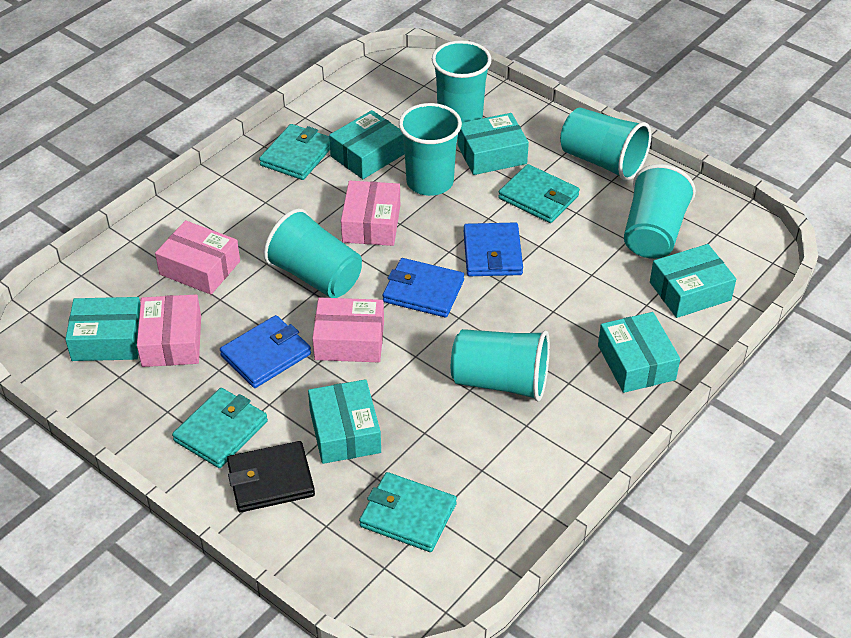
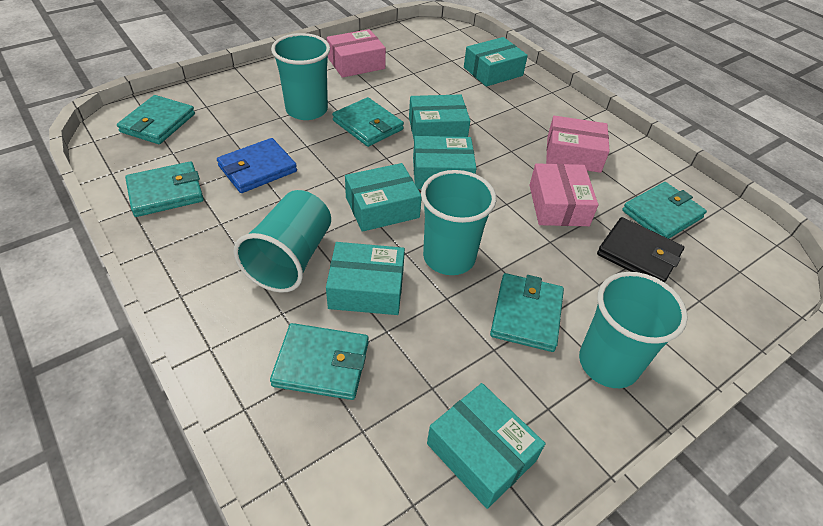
blue wallet: [220,315,311,388] [382,258,464,317] [464,222,523,276] = 3 -> [217,138,297,193] = 1
pink box: [137,294,201,367] [155,220,240,295] [312,297,384,362] [341,181,400,246] = 4 -> [327,29,386,78] [529,163,598,226] [546,116,610,173] = 3
turquoise cup: [264,208,362,298] [399,103,462,196] [432,41,492,123] [451,329,550,401] [560,108,652,181] [624,164,696,259] = 6 -> [233,190,331,293] [271,33,330,120] [421,170,496,275] [579,272,688,388] = 4
turquoise wallet: [172,388,268,468] [259,124,330,180] [359,472,457,552] [498,164,580,223] = 4 -> [117,95,195,144] [125,161,204,217] [270,323,369,400] [332,97,404,147] [490,273,564,352] [622,182,707,239] = 6

